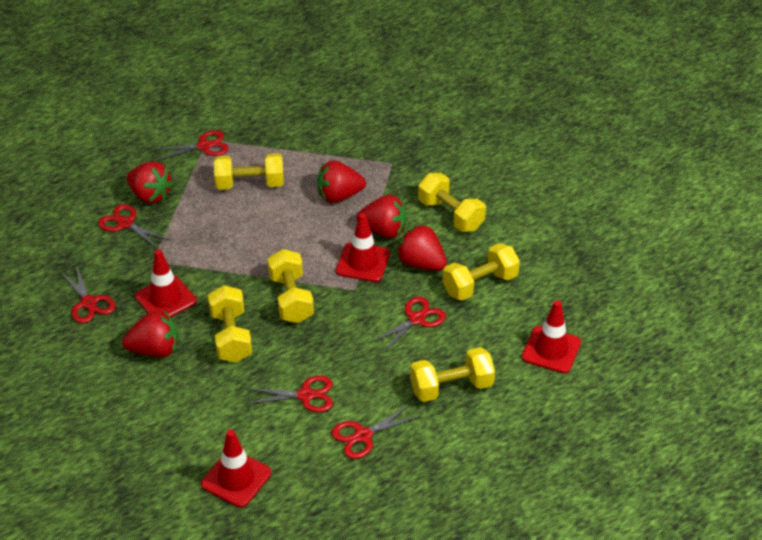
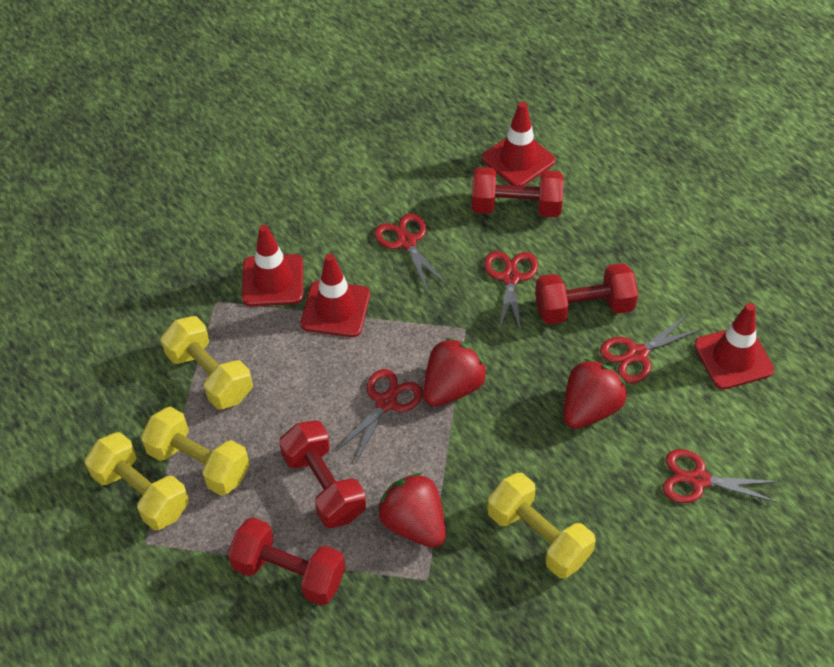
red dumbbell: none = 0 -> [228,517,346,606] [279,421,366,528] [472,167,564,217] [535,263,638,325] = 4
red scissors: [61,266,115,323] [98,204,169,248] [154,130,229,160] [246,376,333,413] [332,404,420,459] [370,297,446,353] = 6 -> [335,369,423,463] [374,214,447,293] [484,251,538,333] [600,315,702,383] [663,449,779,503] = 5
red strawberry: [122,310,178,358] [127,162,173,204] [317,160,366,203] [356,195,407,238] [396,224,447,271] = 5 -> [377,473,446,548] [423,337,488,407] [564,359,627,429] = 3
yellow dumbbell: [208,285,252,363] [214,153,284,190] [268,249,314,323] [410,347,495,402] [418,173,486,232] [443,243,520,301] = 6 -> [85,432,189,530] [141,407,250,496] [161,316,253,409] [487,473,596,578] = 4

